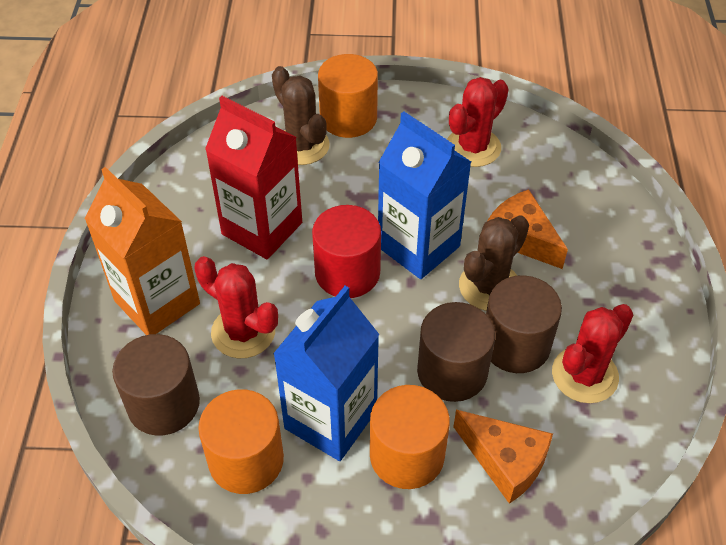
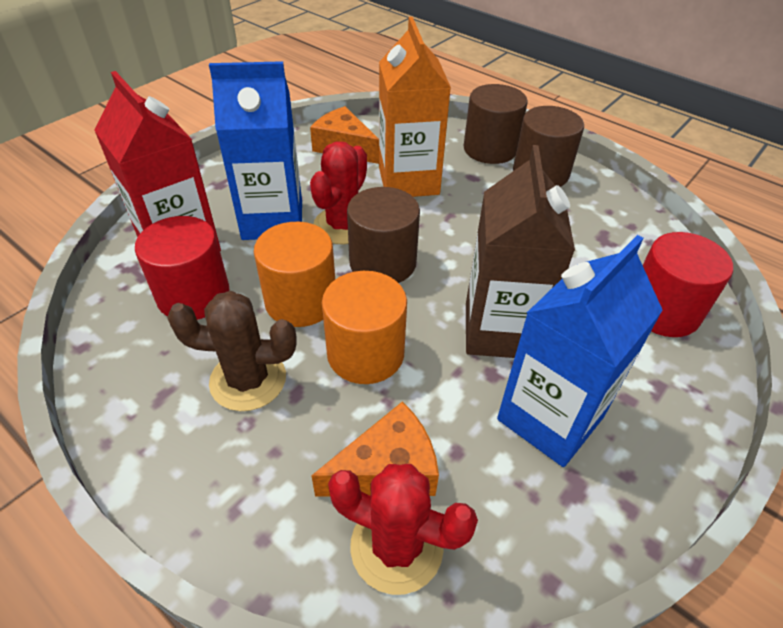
brown cactus: [272,66,330,165] [459,215,529,311] = 2 -> [167,291,296,411] = 1
brown carton: none = 0 -> [466,145,575,358] = 1
orange cylinder: [198,389,284,494] [318,54,378,138] [370,385,450,489] = 3 -> [254,222,335,327] [322,271,407,384] = 2
red cactus: [194,256,278,358] [447,77,508,167] [552,304,633,403] = 3 -> [310,141,367,245] [328,464,478,595] = 2
red cylinder: [312,205,381,298] = 1 -> [135,216,230,320] [643,232,733,337] = 2

